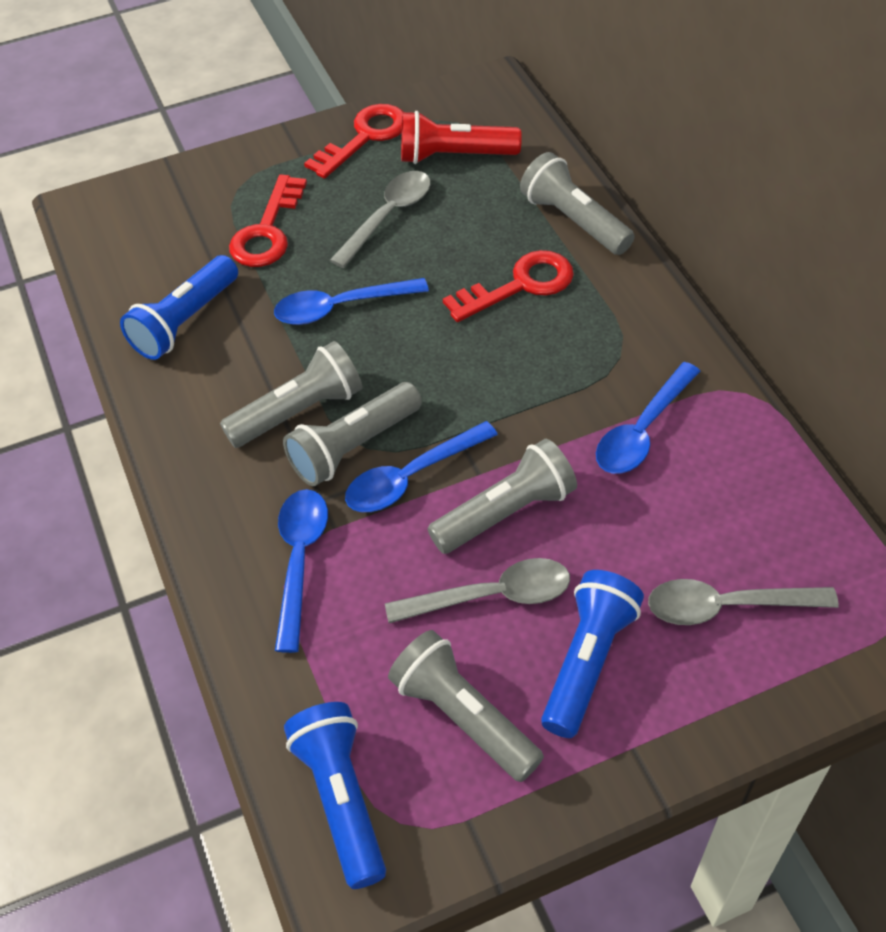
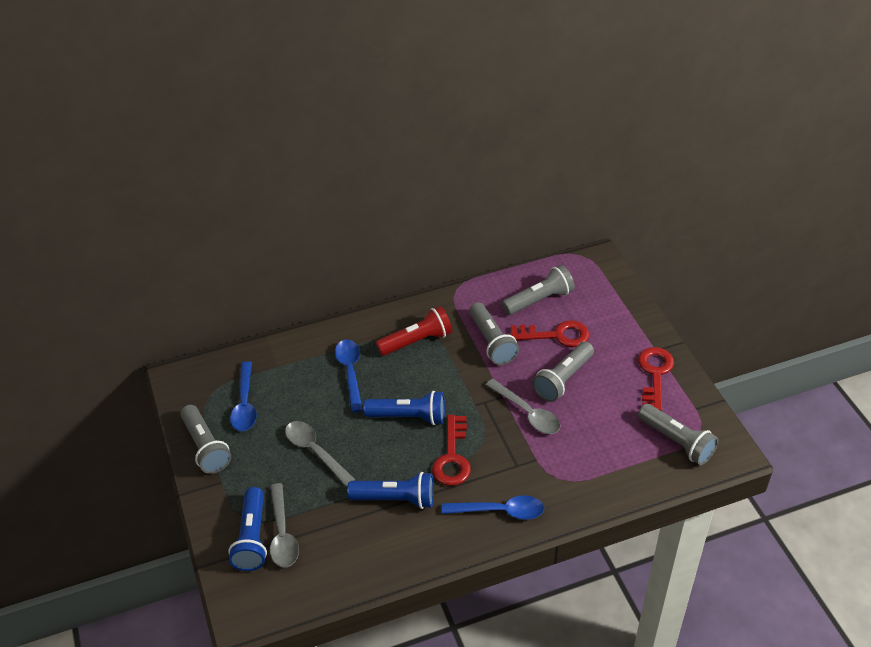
blue spoon: [274,278,429,325] [275,489,328,653] [345,421,498,512] [596,362,700,474] = 4 -> [230,361,257,431] [335,340,363,412] [442,495,544,520] = 3

